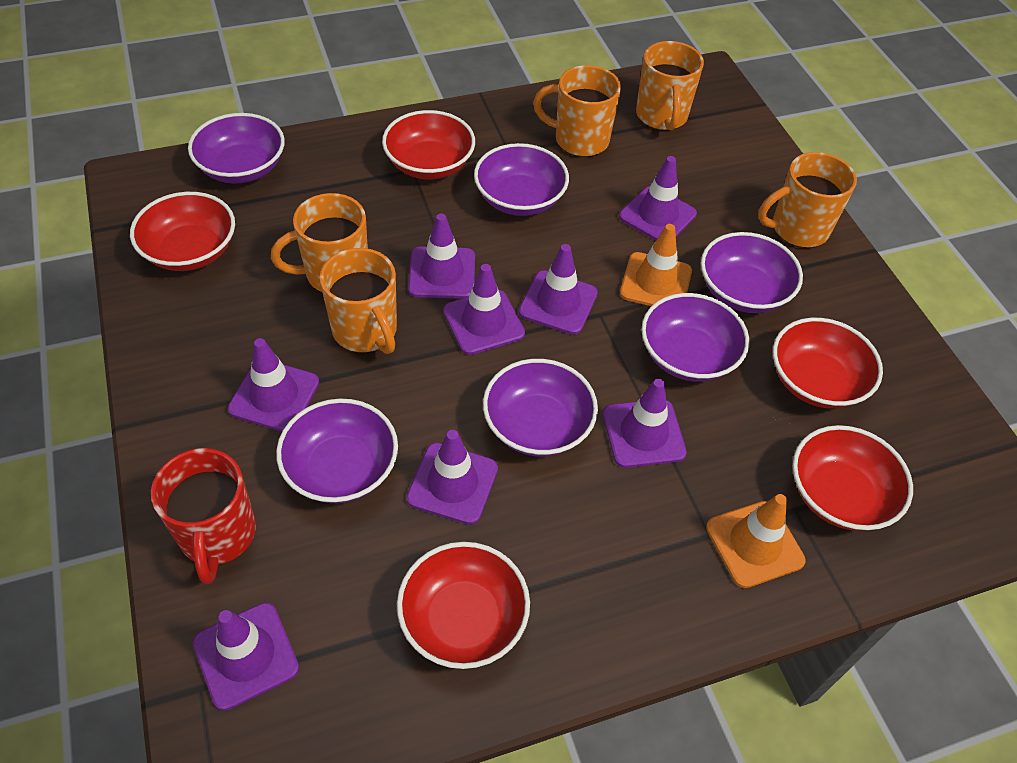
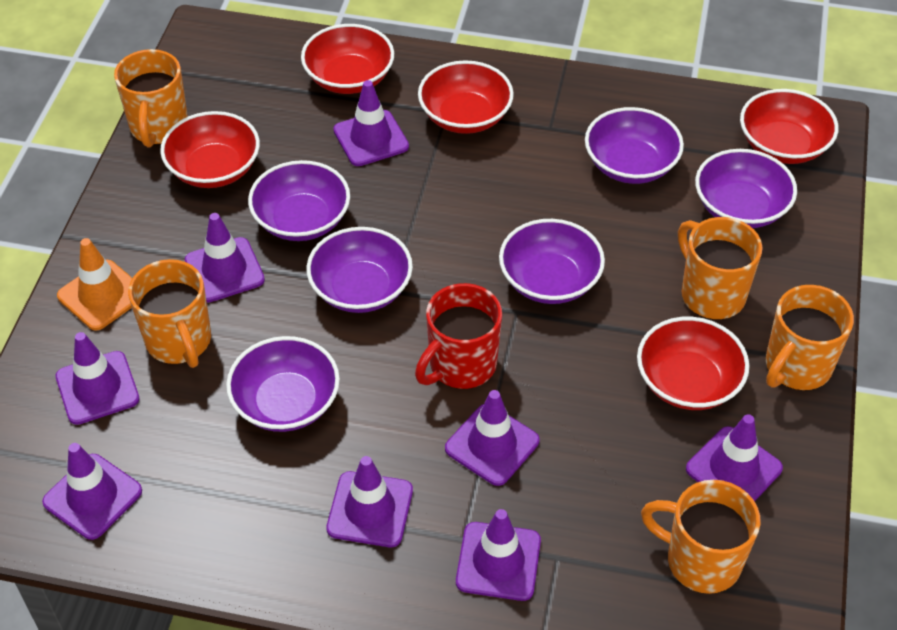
orange traffic cone: [620,224,692,306] [706,494,806,588] = 2 -> [57,238,132,331] = 1

